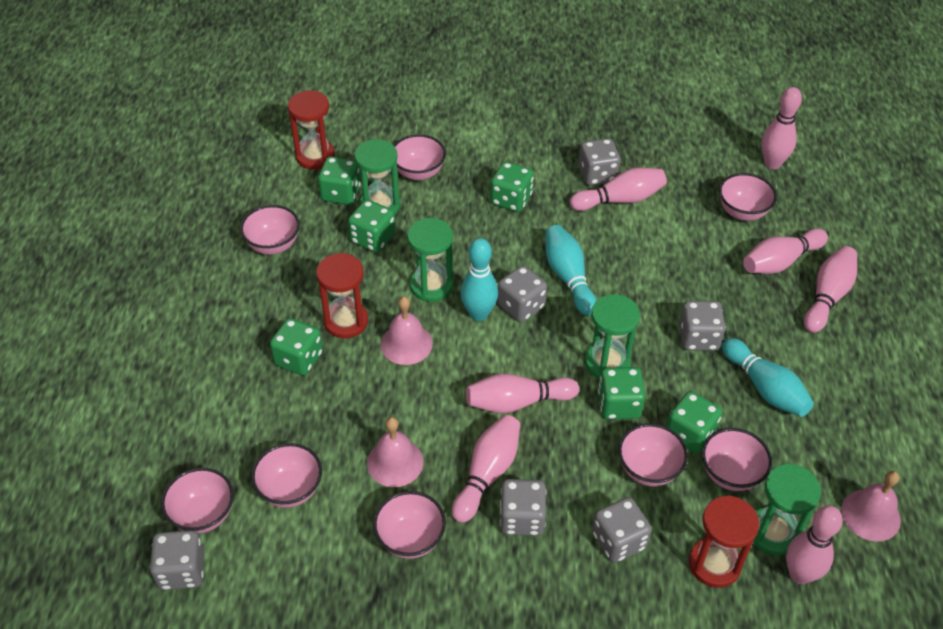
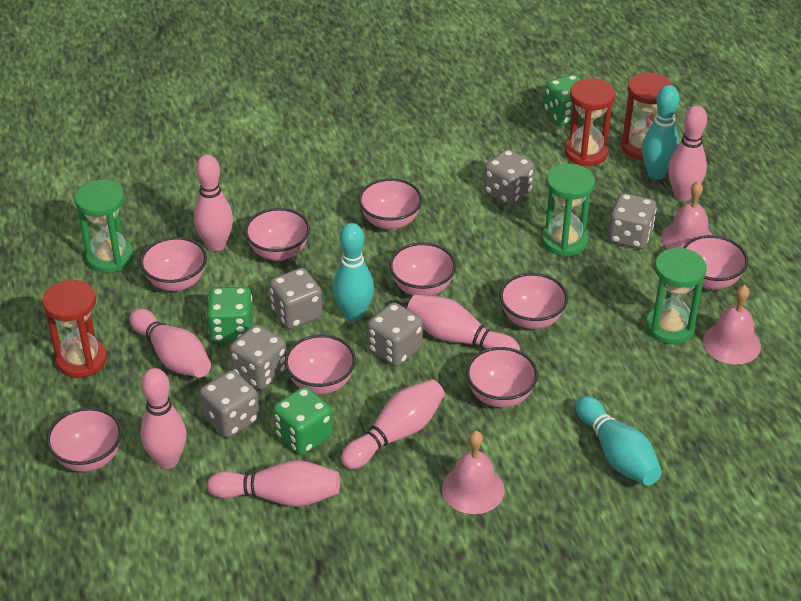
green dice: [270,318,323,376] [318,157,361,205] [348,199,395,253] [490,162,534,212] [598,367,645,420] [666,391,722,454] = 6 -> [206,287,253,342] [273,387,333,455] [544,74,585,126] = 3
green hourglass: [354,139,400,216] [407,218,453,302] [585,294,640,379] [753,463,821,555] = 4 -> [75,180,134,273] [542,164,595,257] [646,247,707,344] = 3
pink bowl: [161,468,234,534] [240,205,300,255] [251,443,322,508] [373,491,446,559] [394,134,446,180] [618,423,688,486] [702,428,772,491] [719,173,777,221] = 8 -> [46,407,122,472] [140,237,207,291] [245,208,310,261] [284,334,356,394] [359,178,422,230] [389,242,456,296] [466,347,538,407] [500,273,568,329] [683,235,748,290] = 9

